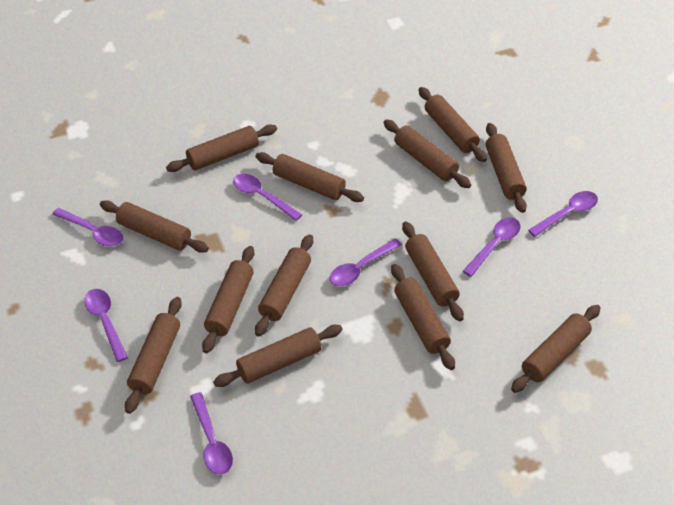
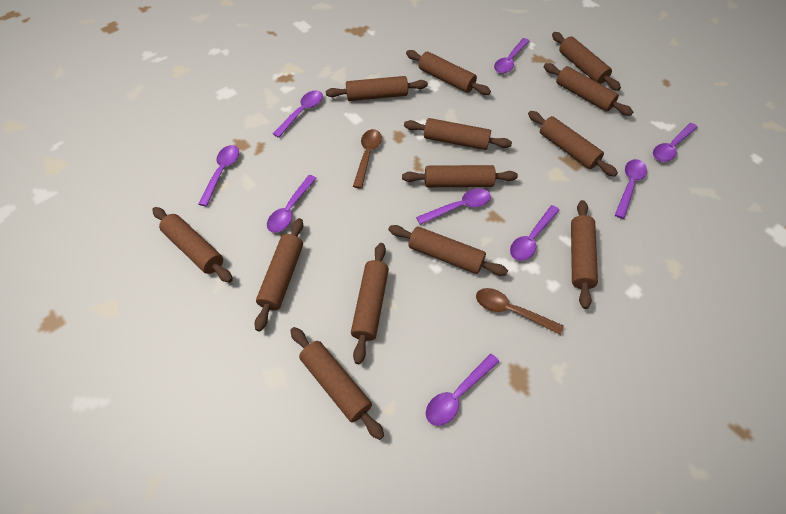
brown spoon: none = 0 -> [353,129,382,188] [476,288,564,335] = 2
purple spoon: [52,208,123,246] [84,289,128,362] [190,392,233,475] [233,174,302,221] [330,239,402,286] [463,217,521,277] [528,191,598,237] = 7 -> [198,145,239,207] [267,175,317,233] [273,90,323,138] [416,188,491,225] [426,354,499,426] [494,38,529,74] [510,205,560,261] [615,159,647,219] [653,123,698,162] = 9

